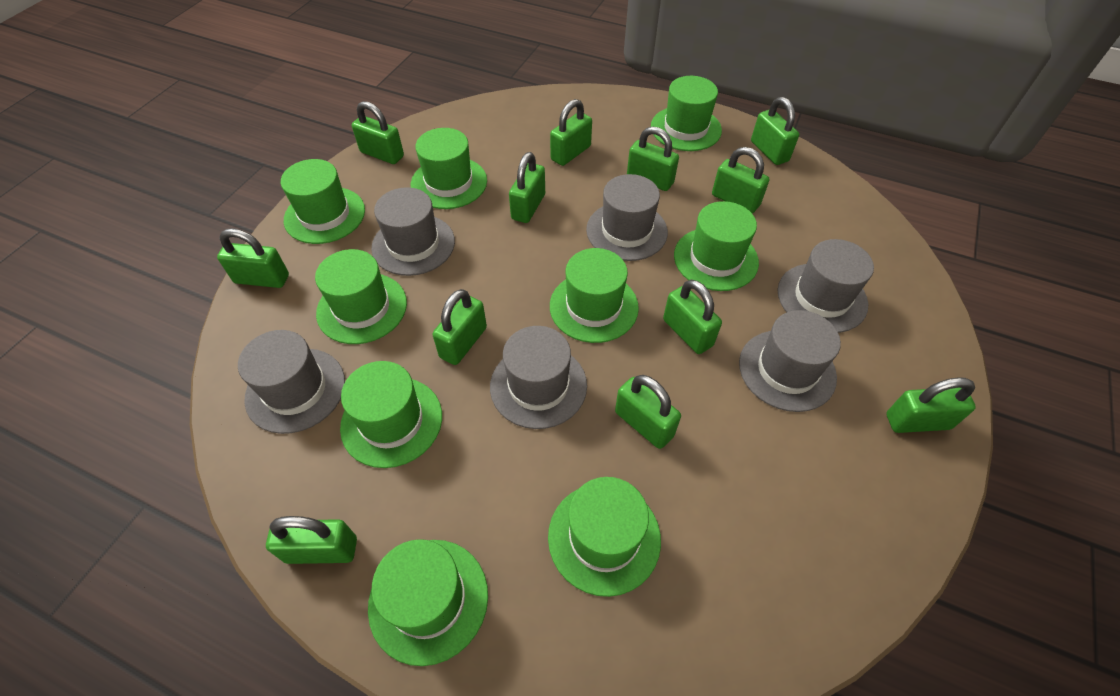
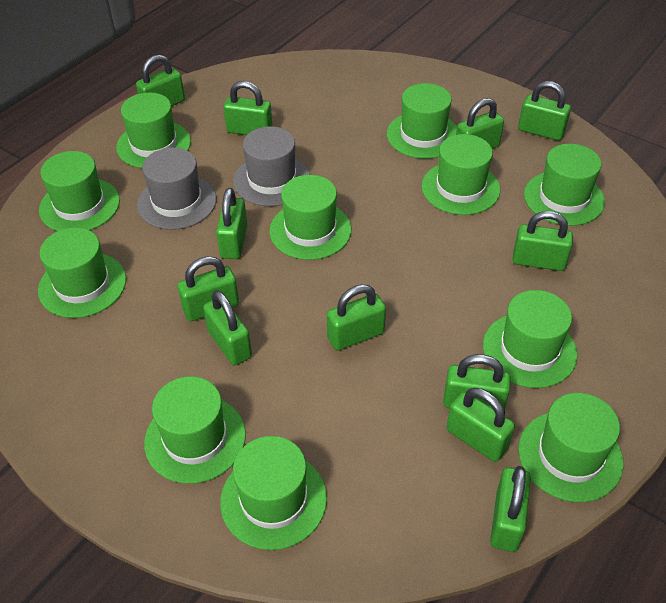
green hat: [281,159,365,244] [315,249,407,344] [340,361,442,468] [368,539,488,666] [411,128,487,209] [548,477,661,597] [550,248,639,343] [651,76,722,151] [674,201,759,291] = 9 -> [38,227,126,318] [39,151,120,231] [116,93,191,168] [144,376,246,484] [220,436,327,550] [269,175,351,260] [387,83,457,159] [422,134,500,215] [483,290,577,388] [518,393,623,502] [524,144,605,226] = 11
grey hat: [238,330,345,434] [371,187,455,276] [490,326,587,429] [586,174,668,261] [739,310,841,412] [778,239,874,333] = 6 -> [137,148,217,230] [233,126,310,206] = 2

